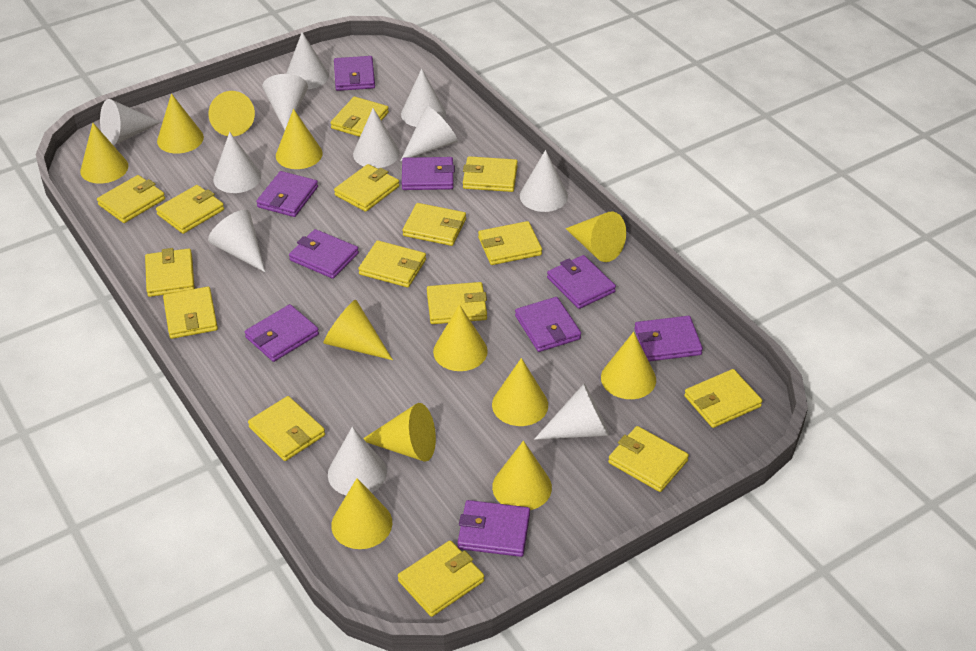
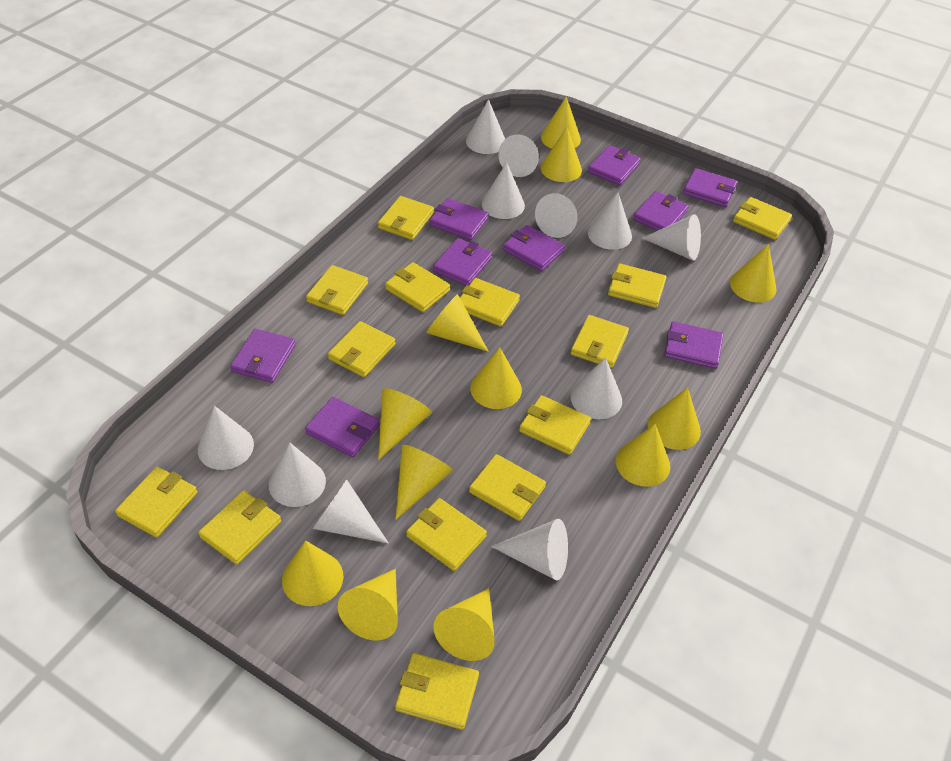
yellow wallet: [97,175,165,223] [145,248,195,297] [156,185,224,234] [163,287,218,339] [248,396,325,461] [331,97,389,137] [334,164,399,212] [358,240,426,287] [398,540,484,617] [403,203,466,246] [427,282,487,324] [463,156,518,192] [478,221,542,265] [608,426,689,492] [684,369,762,428] = 15 -> [115,467,198,538] [198,491,281,565] [306,265,368,315] [328,321,395,377] [378,196,434,240] [385,262,450,312] [395,653,479,730] [406,498,487,571] [460,278,520,326] [469,454,546,521] [519,395,591,455] [571,315,629,368] [608,263,666,308] [733,197,792,240] = 14

